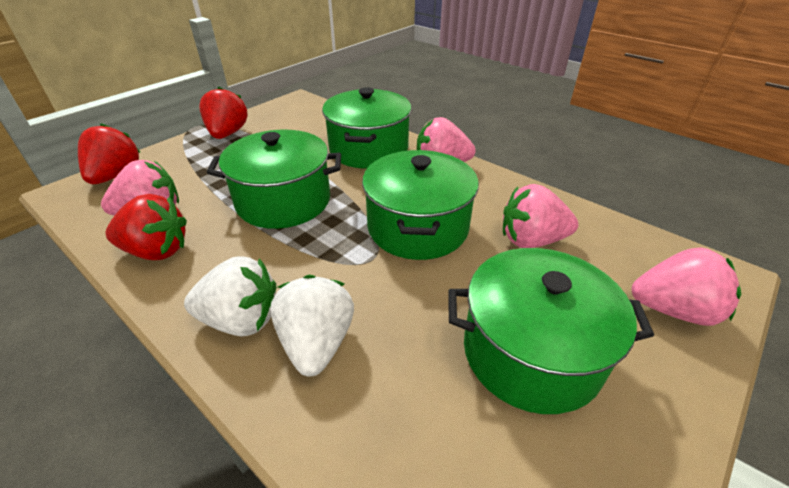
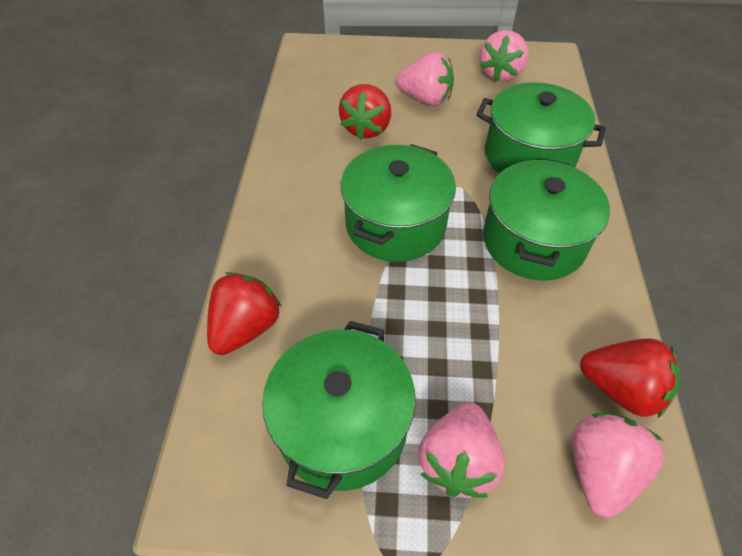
white strawberry: [184,256,276,337] [270,275,354,376] = 2 -> none = 0

